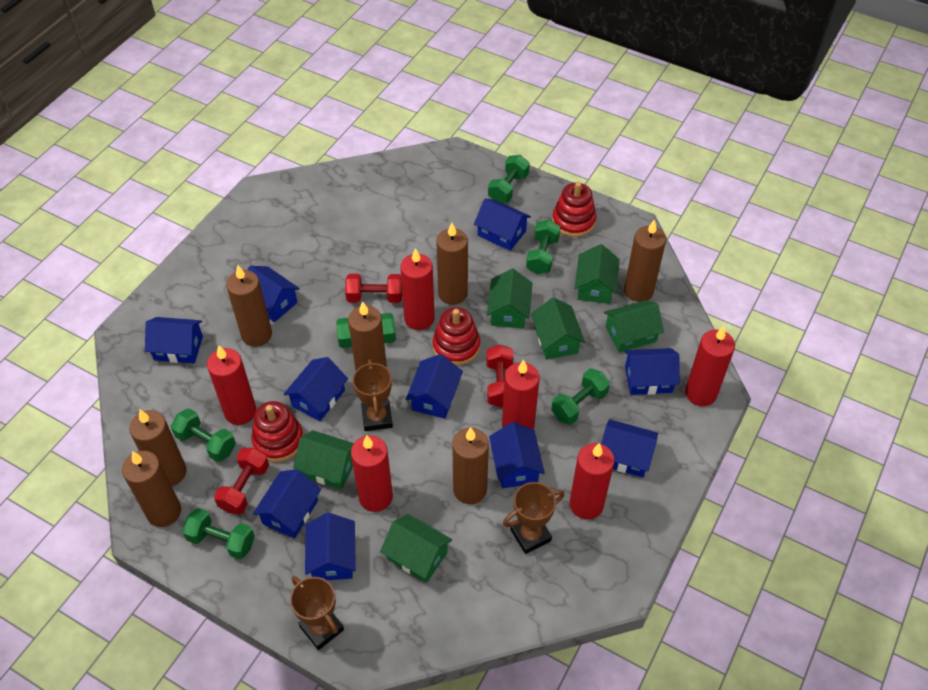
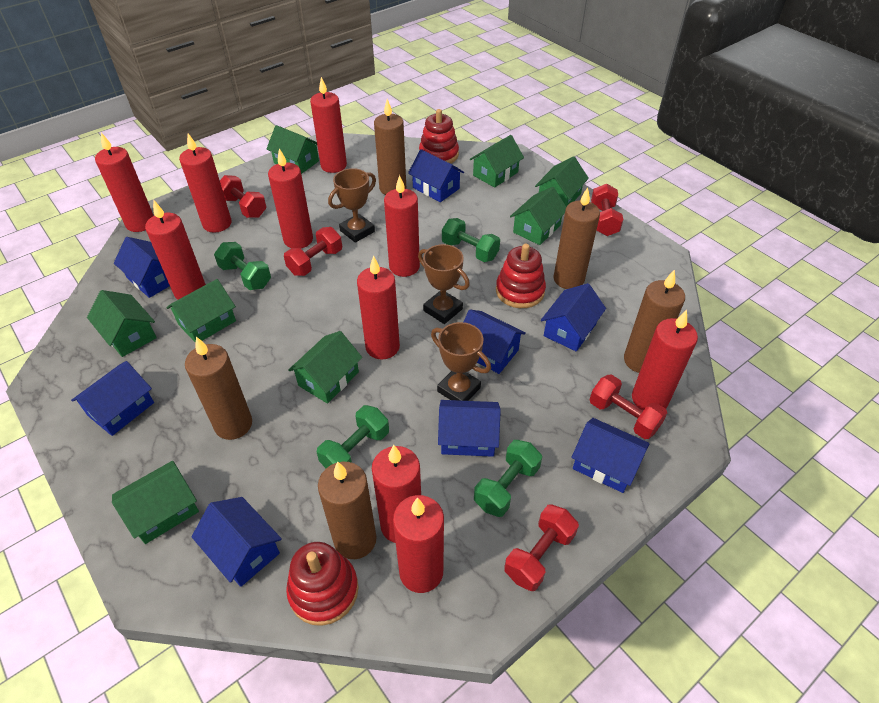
blue house: [145,317,203,363] [248,266,300,322] [253,469,321,539] [284,357,348,421] [305,512,356,580] [406,354,463,419] [474,199,531,251] [489,422,545,488] [601,419,658,477] [624,348,680,395] = 10 -> [71,361,154,436] [114,237,170,298] [192,497,282,587] [408,149,464,202] [438,400,501,457] [464,309,526,374] [541,283,606,351] [571,418,650,493] = 8
brown candle: [122,451,181,527] [129,410,187,486] [226,265,272,347] [348,301,387,370] [436,223,468,305] [452,427,489,504] [624,219,666,302] = 7 -> [185,337,252,440] [318,461,377,559] [374,99,406,195] [553,187,600,289] [624,270,685,373] = 5
green dumbbell: [170,408,236,462] [182,508,255,560] [336,313,396,348] [488,155,530,203] [526,220,560,274] [551,369,610,425] = 6 -> [214,242,271,290] [317,405,389,468] [442,218,500,262] [474,440,542,517] = 4
green house: [293,430,354,490] [380,514,452,583] [487,269,533,329] [531,298,585,360] [575,244,620,304] [604,300,664,352] = 6 -> [87,290,157,357] [112,461,199,544] [166,279,236,343] [266,125,319,174] [288,331,362,404] [470,135,524,188] [510,187,566,245] [535,156,589,207] = 8
red candle: [207,345,256,425] [351,435,393,512] [400,248,435,330] [502,360,540,430] [570,443,614,520] [685,326,735,406] = 6 -> [95,133,154,232] [145,200,206,300] [179,133,232,233] [268,149,313,248] [310,77,347,173] [357,256,400,360] [372,445,421,543] [384,175,420,277] [393,495,444,593] [632,310,698,410] = 10
red dumbbell: [214,448,269,514] [345,274,402,303] [486,345,514,408] = 3 -> [220,175,267,218] [284,227,342,276] [504,504,579,591] [590,374,667,439] [591,184,623,236] = 5

